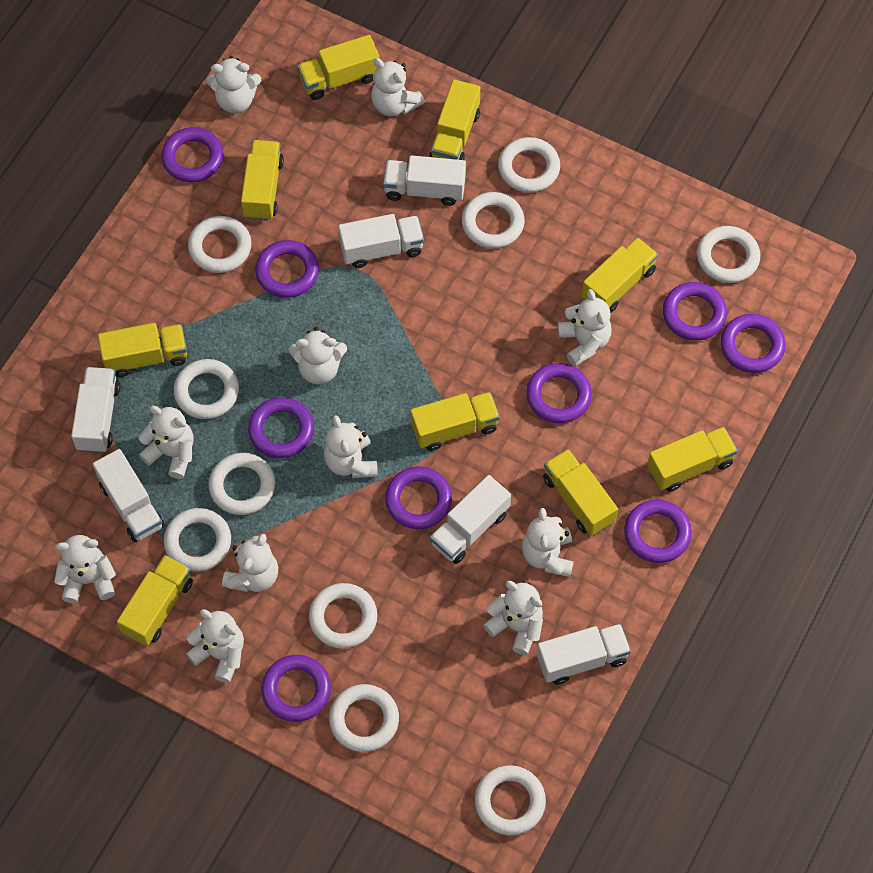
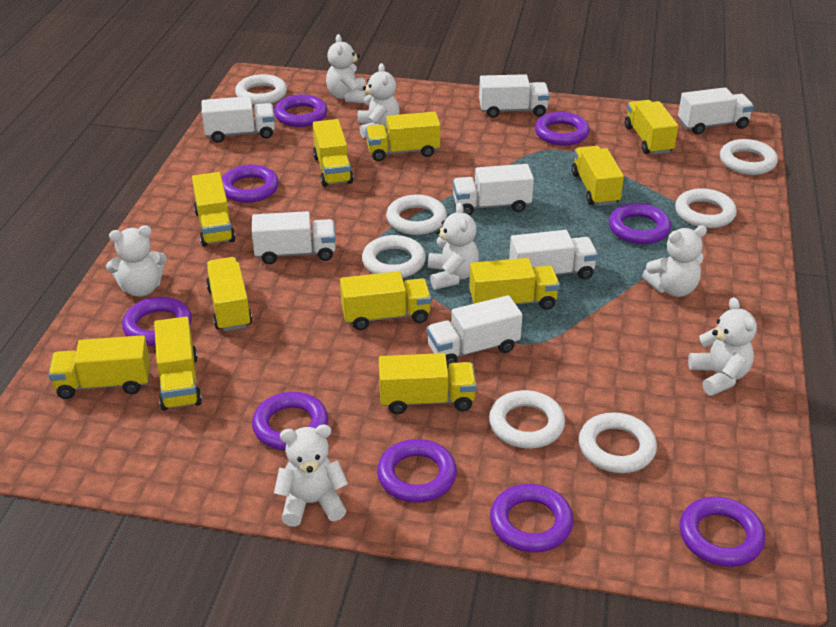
white ring: [164,508,231,572] [174,359,239,419] [188,216,252,273] [209,453,275,515] [309,583,377,649] [329,684,399,752] [462,192,525,249] [475,765,546,835] [498,137,560,193] [697,226,760,283] = 10 -> [235,74,287,105] [362,235,426,278] [386,194,447,235] [489,390,565,448] [579,412,657,473] [675,188,737,228] [720,139,778,175] = 7
white teddy bear: [54,535,116,603] [139,406,193,479] [186,609,244,683] [206,56,261,113] [222,534,278,592] [289,327,347,385] [324,415,378,478] [371,58,425,116] [483,581,543,655] [522,508,574,577] [558,289,612,367] = 11 -> [106,225,167,297] [274,424,348,527] [326,34,367,103] [357,63,399,138] [428,202,479,290] [642,225,707,297] [688,297,757,396] = 7
white truck: [71,367,120,453] [93,449,164,542] [338,214,424,268] [383,155,466,206] [430,475,511,564] [537,624,631,685] = 6 -> [202,96,275,143] [252,211,336,264] [427,295,523,368] [453,164,534,215] [479,74,550,118] [509,230,598,279] [678,87,754,134] = 7
yellow truck: [98,323,187,377] [117,555,193,646] [241,140,284,221] [297,35,380,100] [411,392,500,451] [430,80,480,160] [543,449,618,536] [582,237,658,313] [647,427,738,492] = 9 -> [48,335,150,399] [154,317,202,411] [192,172,236,246] [206,257,252,331] [313,119,353,187] [340,271,431,330] [366,112,440,161] [379,353,477,414] [469,258,560,310] [571,146,624,206] [625,100,678,155] = 11

